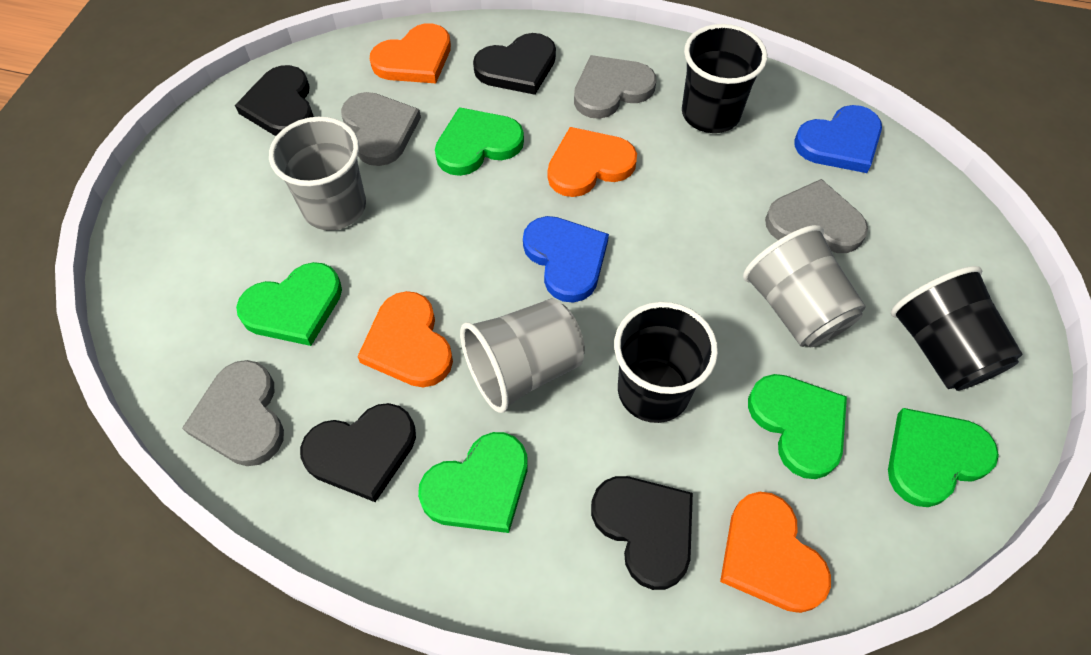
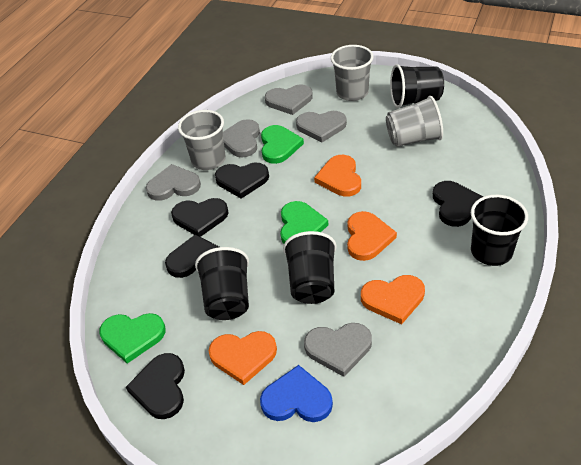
black cup: [614,302,718,423] [682,24,767,133] [891,266,1023,391] = 3 -> [195,247,249,320] [283,231,336,304] [390,64,444,108] [471,195,528,266] = 4
black heart: [235,65,314,136] [300,403,416,502] [473,33,556,95] [591,476,693,590] = 4 -> [126,353,185,419] [165,234,219,278] [171,198,229,237] [215,162,269,199] [433,181,484,227] = 5
blue heart: [523,216,609,303] [794,105,882,173] = 2 -> [260,365,333,422] = 1
green heart: [236,262,342,346] [418,432,528,533] [435,107,524,176] [748,374,847,479] [888,408,999,507] = 5 -> [99,313,166,364] [261,125,304,164] [280,201,328,244] = 3
grey heart: [182,360,284,466] [341,92,421,166] [574,55,656,119] [765,179,868,253] = 4 -> [146,164,201,201] [223,119,260,158] [265,85,313,115] [296,111,347,143] [304,323,372,377] = 5

